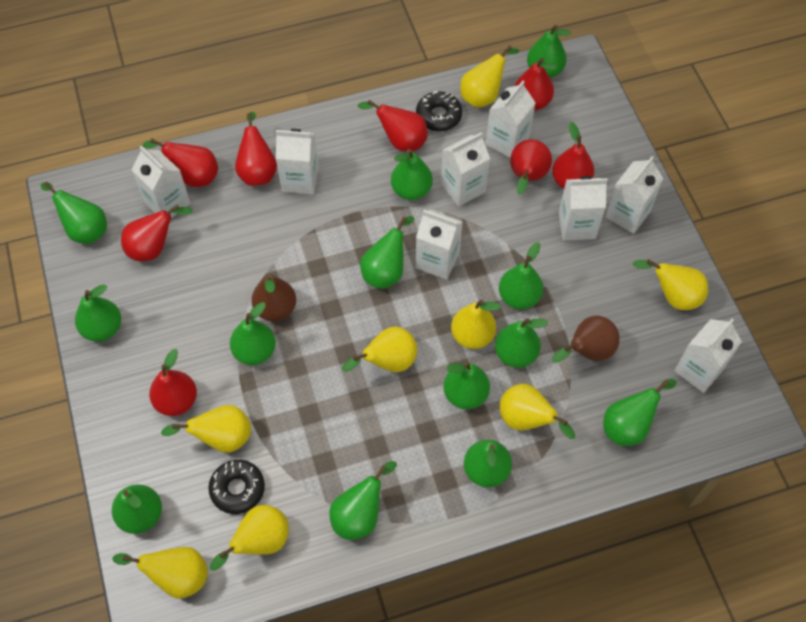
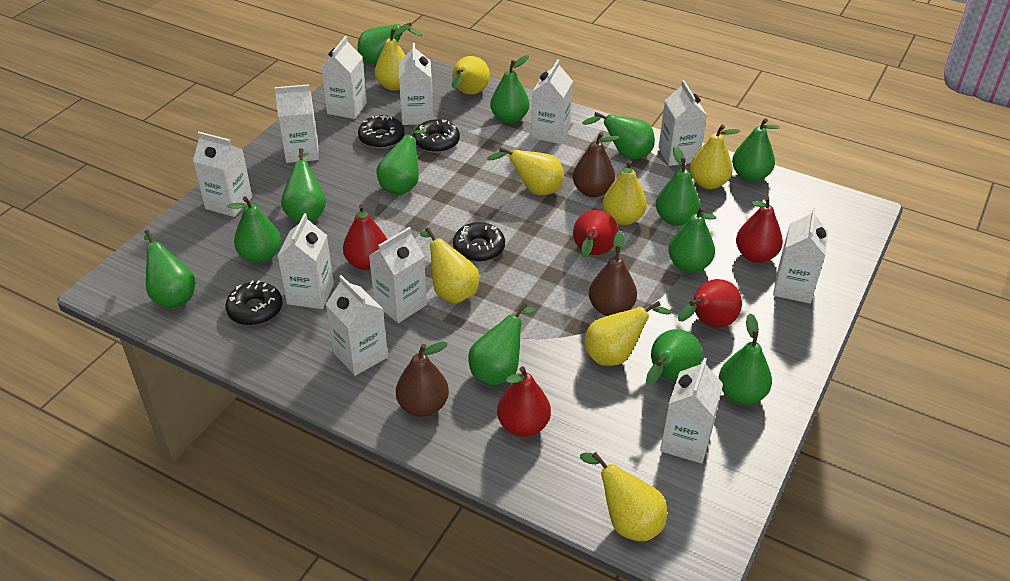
black donut: [208,460,265,514] [416,91,462,131] = 2 -> [225,280,282,326] [358,115,405,149] [413,119,460,153] [453,222,505,262] = 4
brown pear: [251,274,296,322] [552,316,620,363] = 2 -> [396,342,449,417] [573,132,619,197] [589,231,637,316] = 3
red pear: [121,205,193,261] [143,138,218,187] [149,349,197,416] [235,112,277,186] [358,100,428,151] [510,139,552,195] [515,58,556,110] [552,122,594,189] = 8 -> [343,204,387,270] [497,366,551,437] [573,210,619,258] [678,279,742,328] [736,196,783,263] = 5
white carton: [132,146,191,218] [276,129,319,194] [416,210,463,280] [441,132,490,206] [486,81,536,158] [559,176,607,241] [606,156,663,234] [674,319,742,393] = 8 -> [193,132,252,217] [275,84,319,163] [278,213,334,309] [321,36,367,119] [325,275,388,376] [369,227,427,323] [399,43,433,125] [531,59,573,144] [659,80,707,166] [660,358,723,464] [773,208,829,303] = 11

